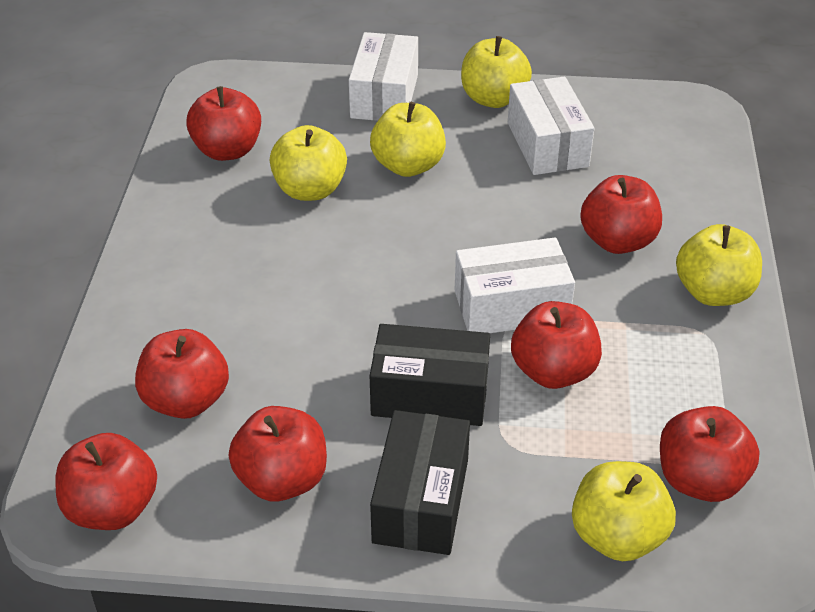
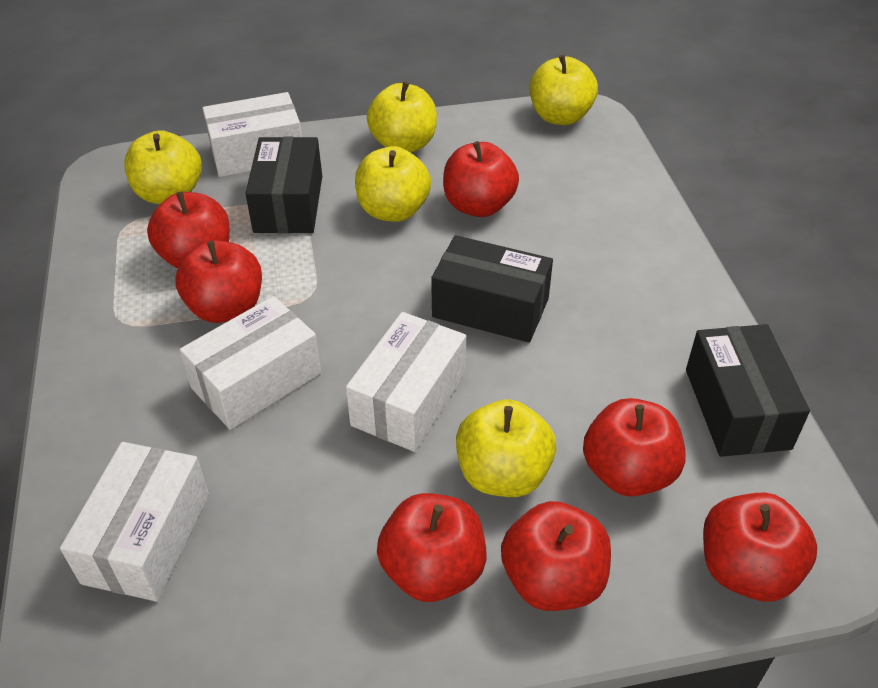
black box: [370,324,490,426] [370,410,470,555] = 2 -> [245,137,322,233] [431,235,553,343] [686,324,810,457] = 3
white box: [349,32,418,121] [455,238,575,333] [508,77,594,175] = 3 -> [60,442,209,602] [180,296,321,430] [202,92,302,177] [346,312,466,452] = 4

